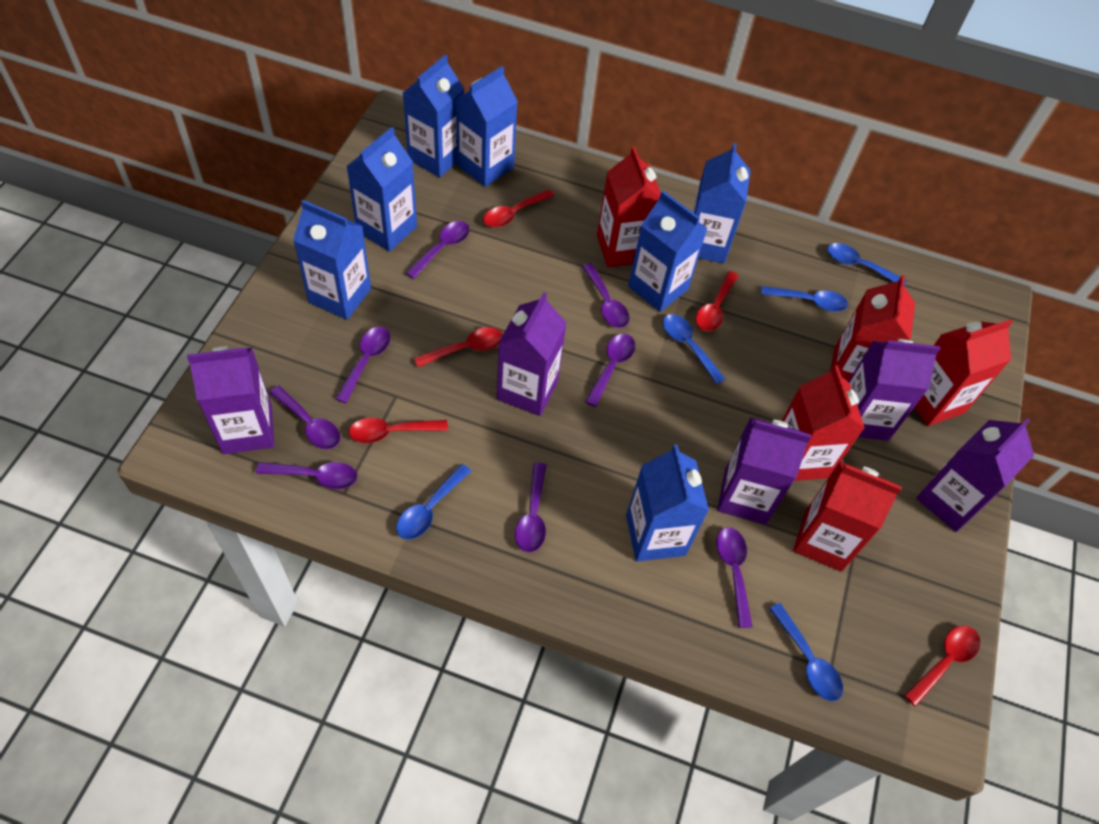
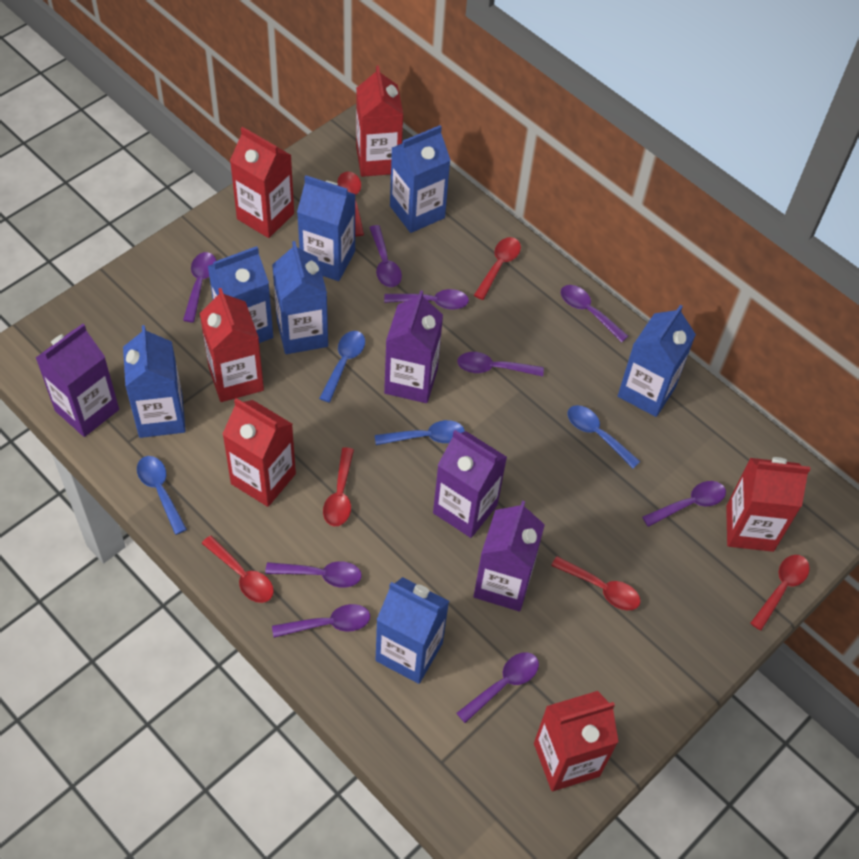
blue spoon: [396,464,471,540] [663,314,725,384] [761,286,848,312] [769,603,843,701] [827,243,907,286] = 5 -> [137,456,187,535] [319,331,365,402] [375,420,465,445] [567,405,641,468] = 4
purple carton: [187,346,274,454] [497,292,566,416] [717,417,811,525] [848,339,940,441] [916,418,1034,532] = 5 -> [36,324,119,437] [384,290,443,403] [433,430,507,538] [474,501,545,611] = 4
purple spoon: [256,462,357,489] [269,385,340,449] [335,327,390,403] [406,221,470,279] [515,462,547,552] [582,263,630,328] [585,334,635,407] [716,527,753,628] = 8 -> [183,252,216,322] [265,561,362,588] [272,604,370,638] [369,225,402,287] [384,289,469,310] [456,652,539,723] [457,352,544,376] [561,285,629,342] [642,481,726,527] = 9
red carton: [597,146,661,267] [782,365,865,481] [793,461,902,572] [830,275,915,381] [914,319,1013,426] = 5 -> [200,288,264,402] [222,398,296,507] [230,127,294,238] [356,65,403,177] [534,691,618,791] [726,457,810,552] = 6
red spoon: [349,418,448,443] [414,327,503,367] [483,189,554,228] [696,271,739,331] [904,626,980,707] = 5 -> [202,536,274,603] [323,447,354,526] [337,172,364,236] [474,237,521,300] [551,556,641,610] [750,555,810,631] = 6

